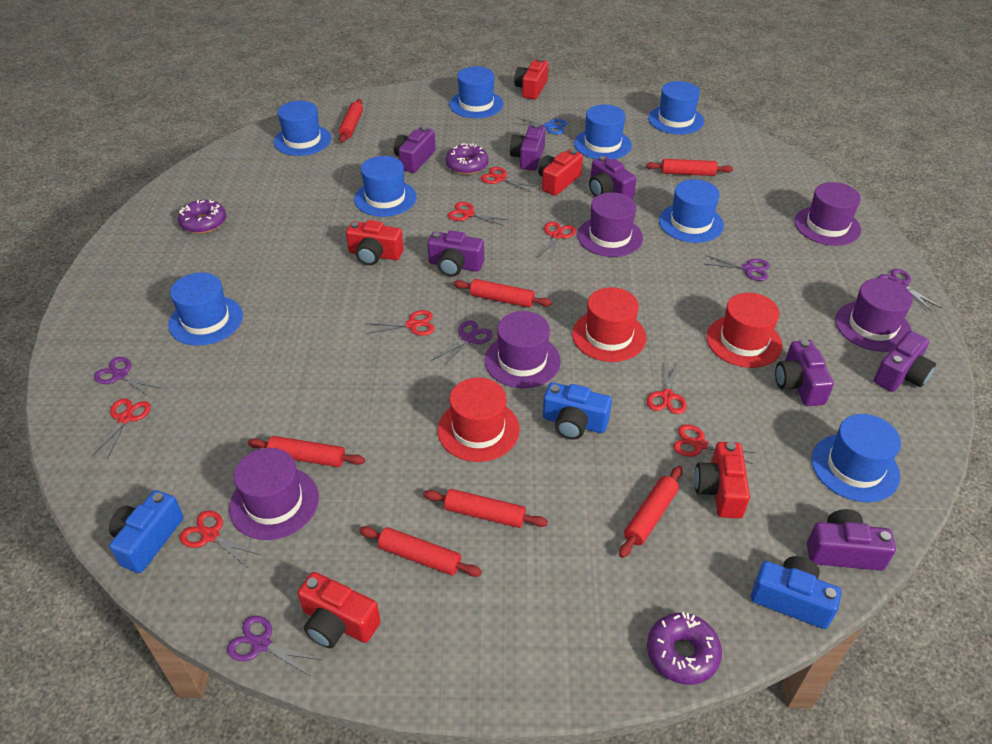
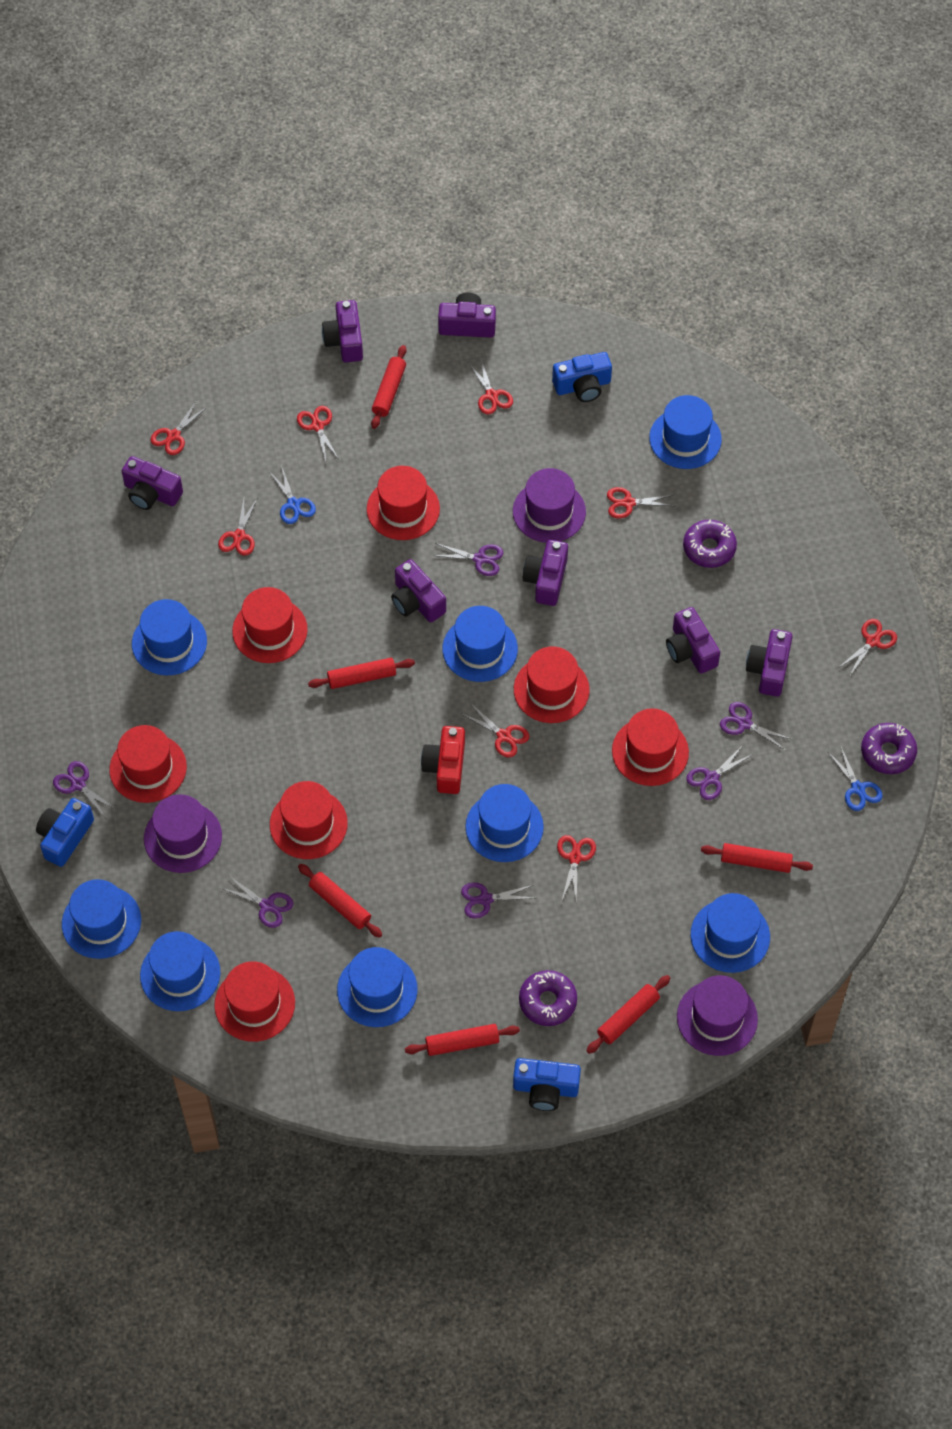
blue scissors: [514,117,567,134] = 1 -> [269,465,316,524] [827,745,883,811] = 2
purple hat: [229,448,319,540] [485,311,561,388] [577,192,643,257] [794,182,861,246] [835,278,913,352] = 5 -> [144,794,222,873] [513,468,586,543] [677,975,758,1056] = 3
purple scissors: [94,357,162,397] [227,616,322,676] [431,321,493,368] [705,255,770,281] [878,269,942,312] = 5 -> [53,761,117,818] [221,875,293,928] [432,543,503,576] [461,883,534,919] [686,744,753,800] [720,702,791,750] = 6
red camera: [298,572,381,648] [346,220,404,265] [514,58,548,99] [538,149,583,196] [694,442,750,518] = 5 -> [421,726,465,794] = 1
red hat: [438,377,520,462] [572,287,646,362] [707,293,783,368] = 3 -> [109,725,187,803] [214,961,295,1042] [232,587,308,663] [270,781,348,859] [367,466,440,540] [514,647,590,723] [612,708,689,786] = 7
red rolling pin: [248,436,365,467] [339,99,363,143] [359,526,482,577] [424,489,548,528] [454,279,552,308] [619,466,683,558] [646,159,733,176] = 7 -> [298,864,382,938] [308,658,415,689] [371,345,407,429] [405,1024,520,1056] [586,975,670,1054] [701,843,813,873] = 6

